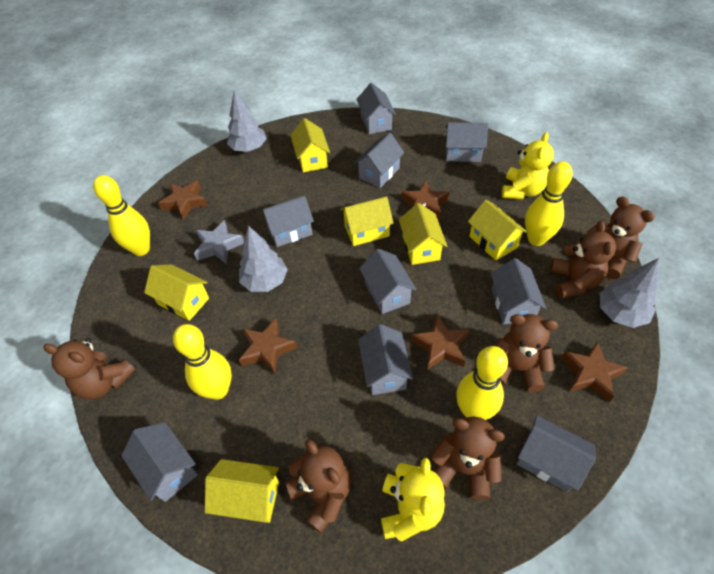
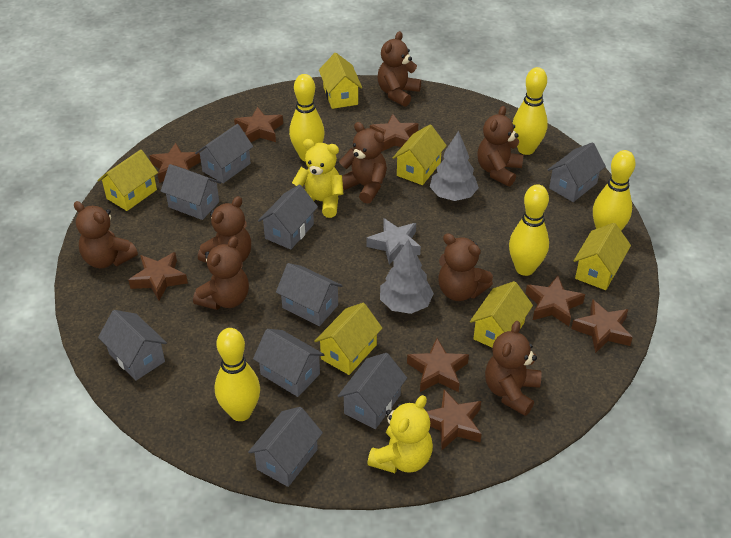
brown star: [158,181,208,220] [239,319,297,374] [402,181,449,220] [411,315,469,370] [561,341,628,402] = 5 -> [128,252,188,300] [149,143,201,183] [234,107,283,142] [370,114,418,151] [407,338,469,392] [426,390,482,450] [525,275,585,326] [571,299,633,353] = 8
brown teddy bear: [43,338,135,399] [285,439,351,533] [431,416,505,500] [495,314,558,392] [550,221,616,299] [586,197,655,279] = 6 -> [74,201,138,268] [193,236,249,310] [198,196,251,263] [339,122,387,204] [377,31,421,107] [438,233,493,301] [477,106,523,186] [485,321,541,416] = 8
grey tree: [227,90,267,152] [239,226,288,292] [600,258,659,328] = 3 -> [380,239,434,314] [430,131,479,201] = 2
yellow bowling pin: [93,175,150,256] [173,324,232,400] [456,346,508,420] [525,161,573,246] = 4 -> [215,328,260,421] [289,74,325,162] [509,184,549,276] [513,67,548,155] [593,150,636,230] = 5

